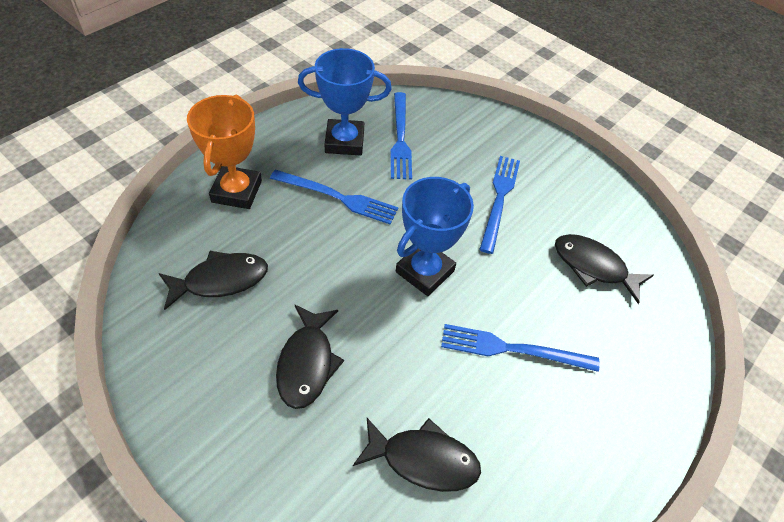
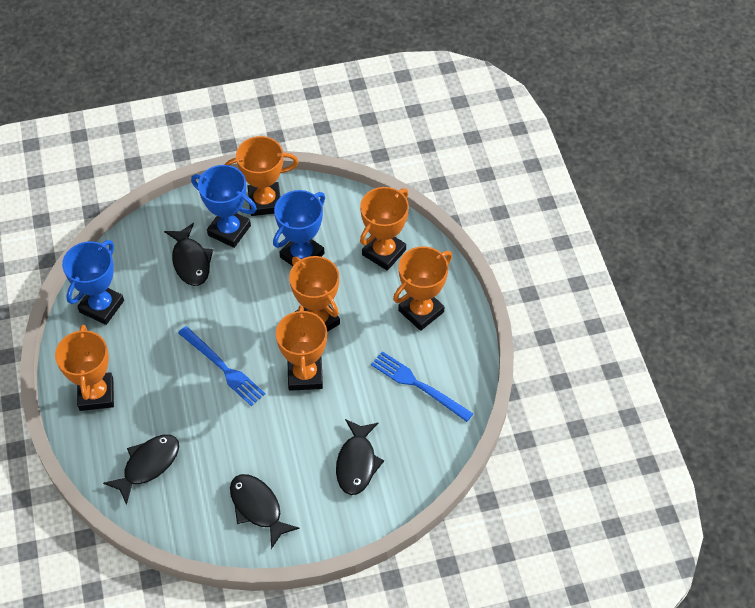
blue fork: [270,170,399,224] [390,92,412,180] [441,324,600,372] [479,156,520,254] = 4 -> [178,326,265,406] [371,351,474,422] = 2
blue trophy: [298,48,392,156] [396,177,474,296] = 2 -> [62,240,124,325] [191,165,257,248] [273,190,325,266] = 3
orange trophy: [187,94,262,209] = 1 -> [55,325,114,411] [224,136,298,216] [276,305,327,391] [289,256,340,332] [360,187,409,271] [393,246,452,331] = 6

